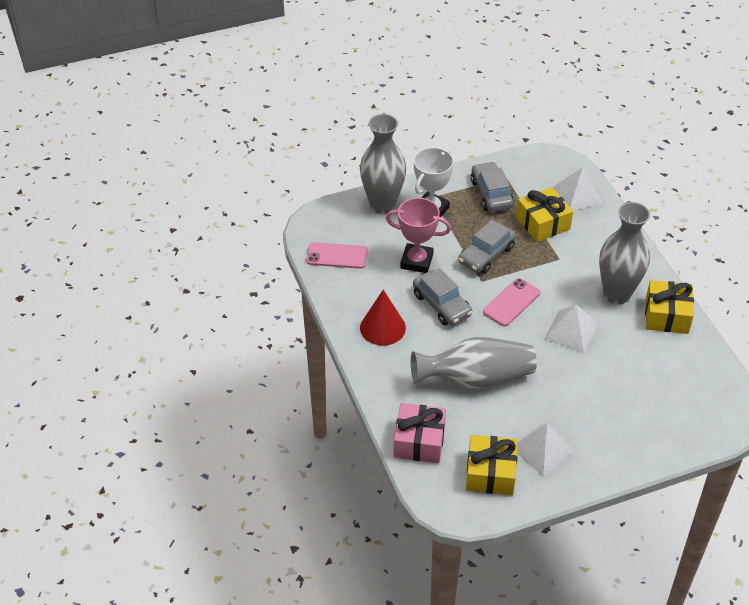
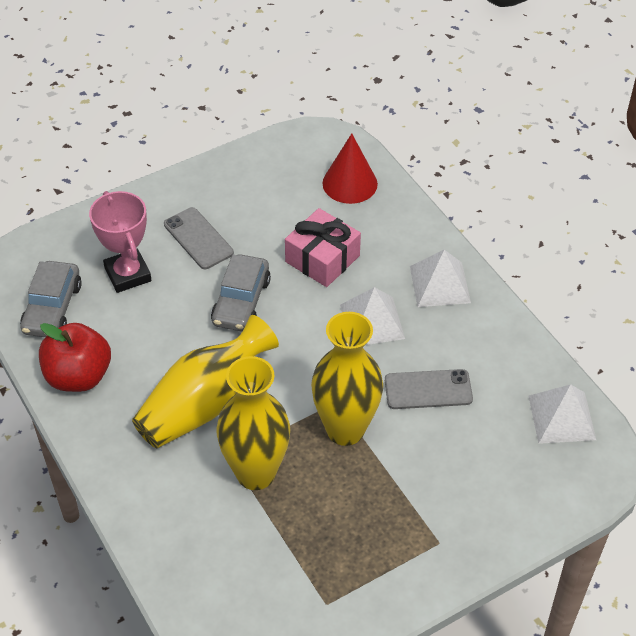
grey car: [413,268,473,326] [458,220,516,274] [471,161,514,212] = 3 -> [20,261,82,337] [211,254,271,332] = 2
grey phone: none = 0 -> [164,207,234,269] [385,369,473,409] = 2
grey vase: [360,114,406,214] [411,337,537,389] [599,202,650,305] = 3 -> none = 0
pink phone: [306,242,368,269] [483,278,540,326] = 2 -> none = 0
red apple: none = 0 -> [39,323,111,392] = 1
white trophy: [414,147,454,217] = 1 -> none = 0
yellow gift: [466,435,518,495] [516,187,573,242] [645,280,694,334] = 3 -> none = 0
yellow vase: none = 0 -> [132,315,279,448] [216,356,290,490] [311,312,383,446] = 3

